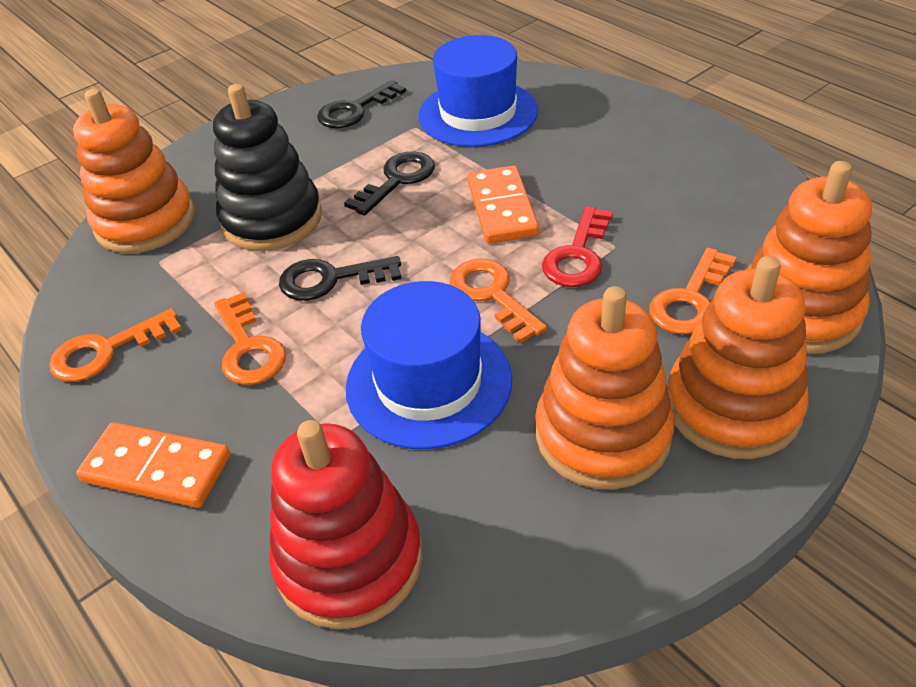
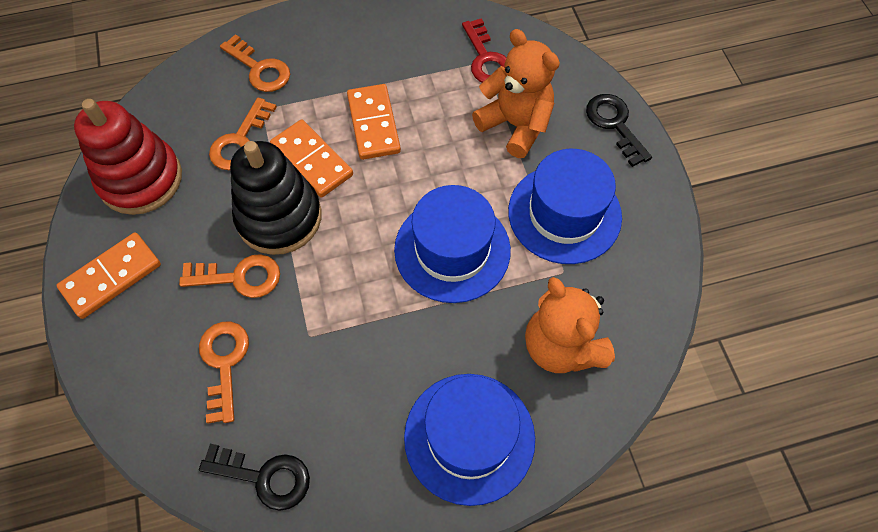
black key: [279,256,401,301] [317,80,406,128] [344,151,435,216] = 3 -> [199,444,310,511] [586,94,652,167] = 2
blue hat: [346,281,512,449] [419,35,538,147] = 2 -> [394,185,511,303] [404,374,535,506] [508,149,622,264] = 3
orange domino: [76,422,230,508] [467,165,539,243] = 2 -> [56,232,161,319] [270,119,353,198] [347,84,401,160] = 3
orange stacking toy: [73,89,195,253] [535,286,675,489] [668,256,809,459] [746,161,872,354] = 4 -> none = 0
orange teddy bear: none = 0 -> [472,29,560,158] [525,277,615,373] = 2

